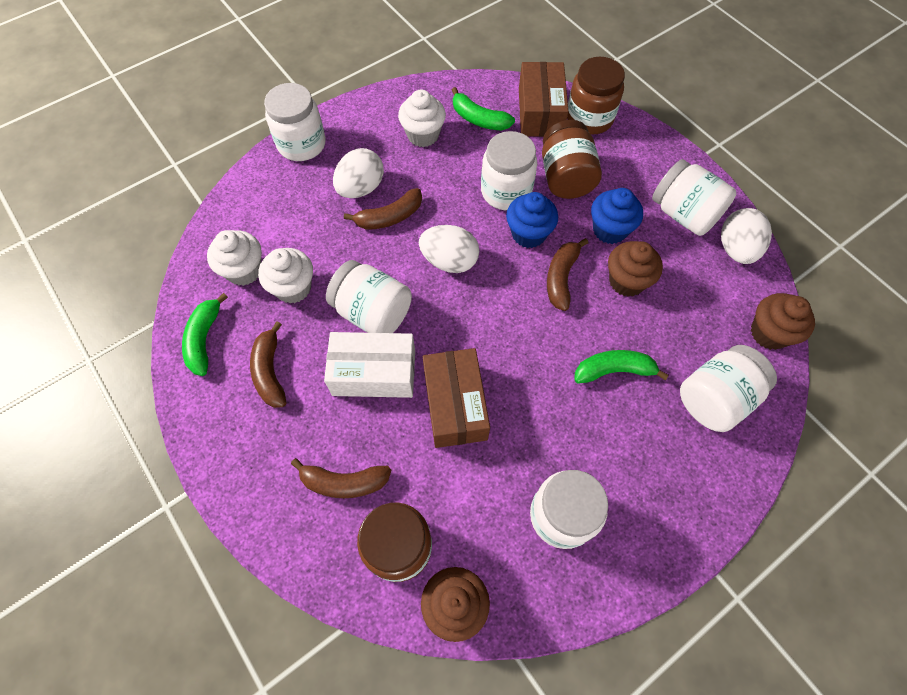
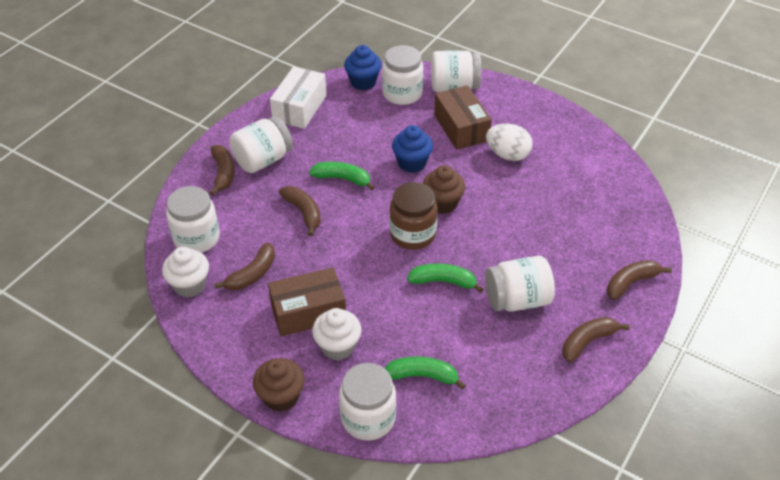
brown banana: [250,321,286,408] [291,458,391,498] [344,188,422,230] [547,238,588,311] = 4 -> [210,145,235,195] [214,243,275,290] [279,186,321,236] [562,317,630,362] [607,260,672,300] = 5
brown cupcake: [421,567,490,642] [608,241,663,297] [751,293,815,350] = 3 -> [253,358,304,412] [423,165,465,214] = 2
brown jar: [357,503,432,582] [542,120,602,199] [567,57,625,135] = 3 -> [389,182,438,250] = 1
white cupcake: [207,230,262,286] [258,248,313,303] [398,90,446,147] = 3 -> [162,247,209,298] [312,308,361,360] = 2
white egg: [333,148,384,198] [419,225,479,273] [721,208,772,264] = 3 -> [486,124,533,161] = 1

